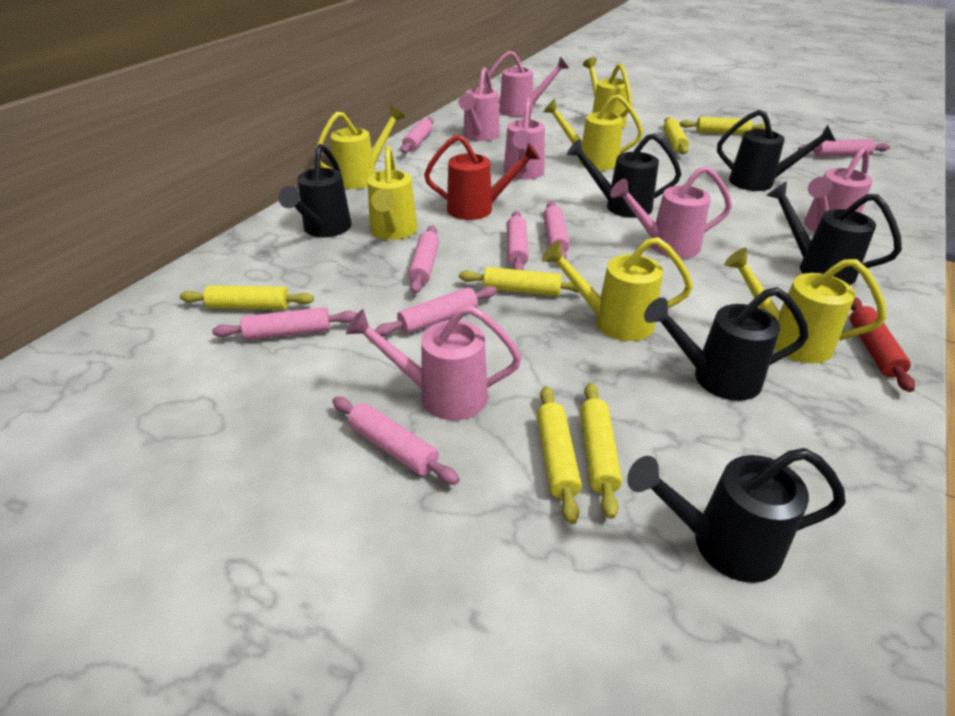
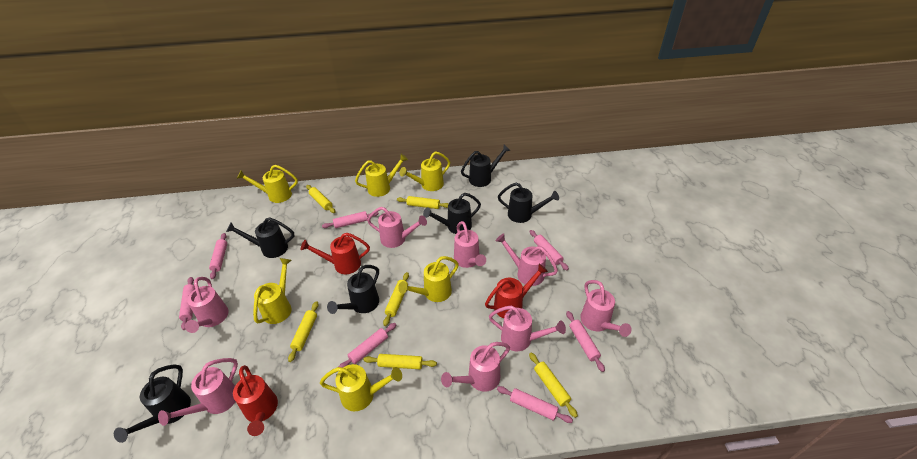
pink rolling pin: [212,307,357,340] [332,397,460,485] [375,286,497,336] [401,117,434,154] [408,225,439,294] [507,211,528,270] [543,201,570,259] [798,139,890,157] = 8 -> [179,277,195,330] [209,233,227,279] [322,211,379,228] [339,323,397,368] [497,386,573,423] [529,230,569,271] [566,311,605,372] = 7
pink watering can: [346,305,522,420] [459,67,500,141] [484,51,569,117] [504,98,545,179] [610,166,732,258] [804,146,872,232] = 6 -> [158,358,238,426] [185,277,229,333] [367,207,427,248] [441,342,510,392] [454,221,486,268] [489,306,566,351] [496,233,558,286] [580,280,632,337] = 8
red rolling pin: [850,297,915,392] = 1 -> none = 0
red watering can: [424,135,540,220] = 1 -> [233,365,278,436] [300,233,370,274] [485,264,548,318] = 3

